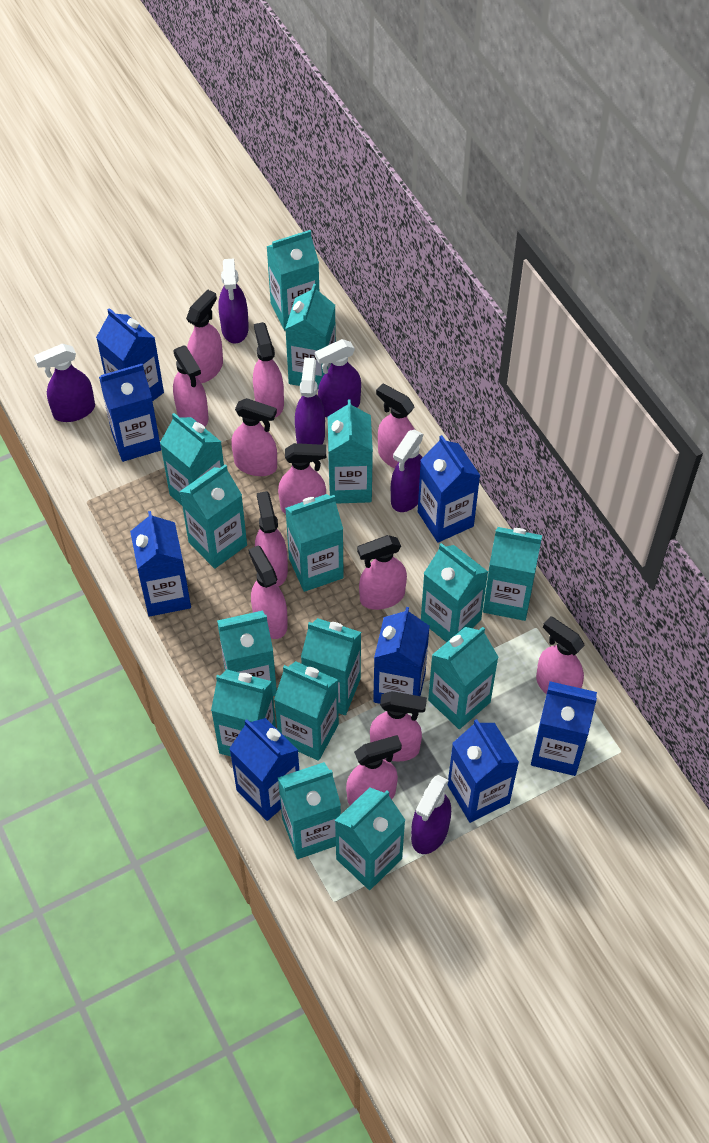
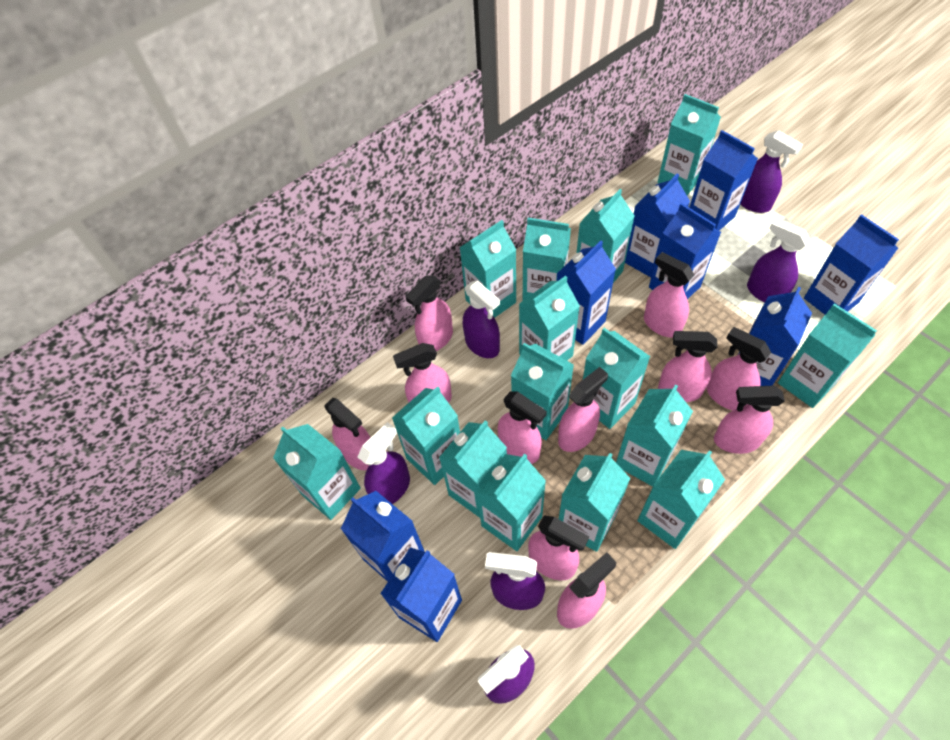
pink spray bottle: [173,346,209,427] [186,289,223,383] [231,398,277,476] [248,545,288,639] [253,322,284,417] [255,491,288,586] [278,443,326,514] [346,735,402,805] [357,535,407,610] [370,691,427,762] [376,384,415,468] [536,617,585,695] = 12 -> [325,398,371,470] [393,343,452,403] [406,276,453,351] [497,391,547,464] [528,515,589,580] [557,552,616,629] [558,367,608,452] [644,252,695,338] [658,331,717,402] [707,327,771,410] [714,385,785,454] = 11

